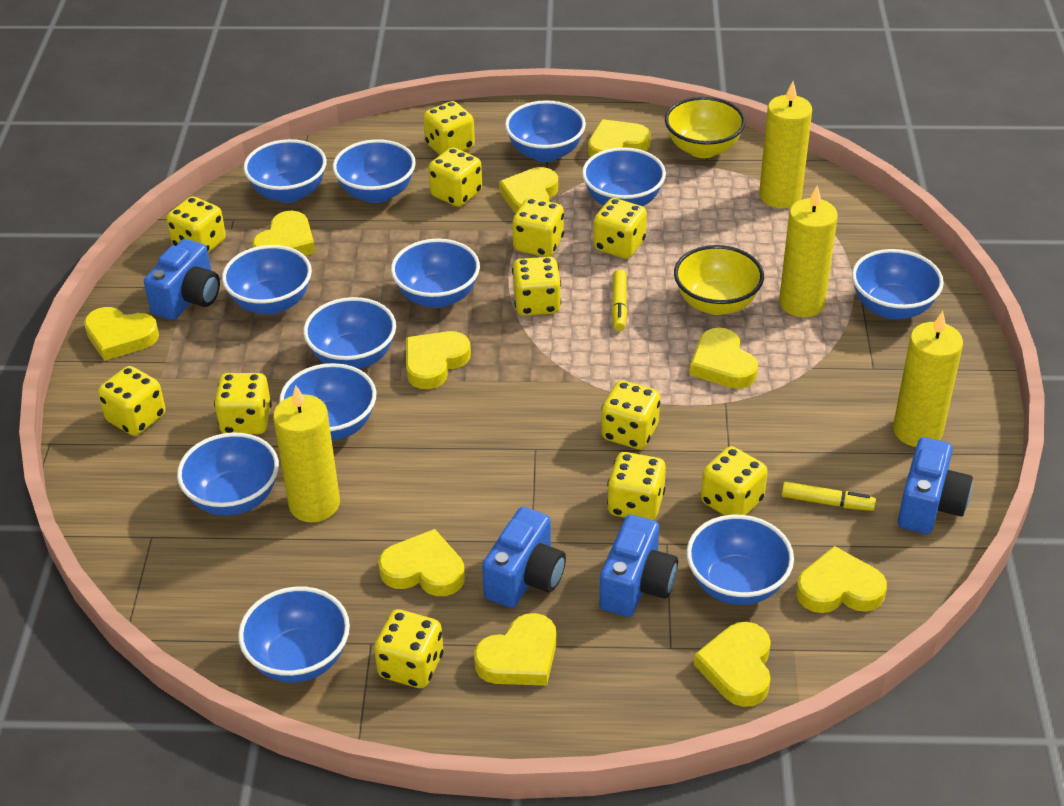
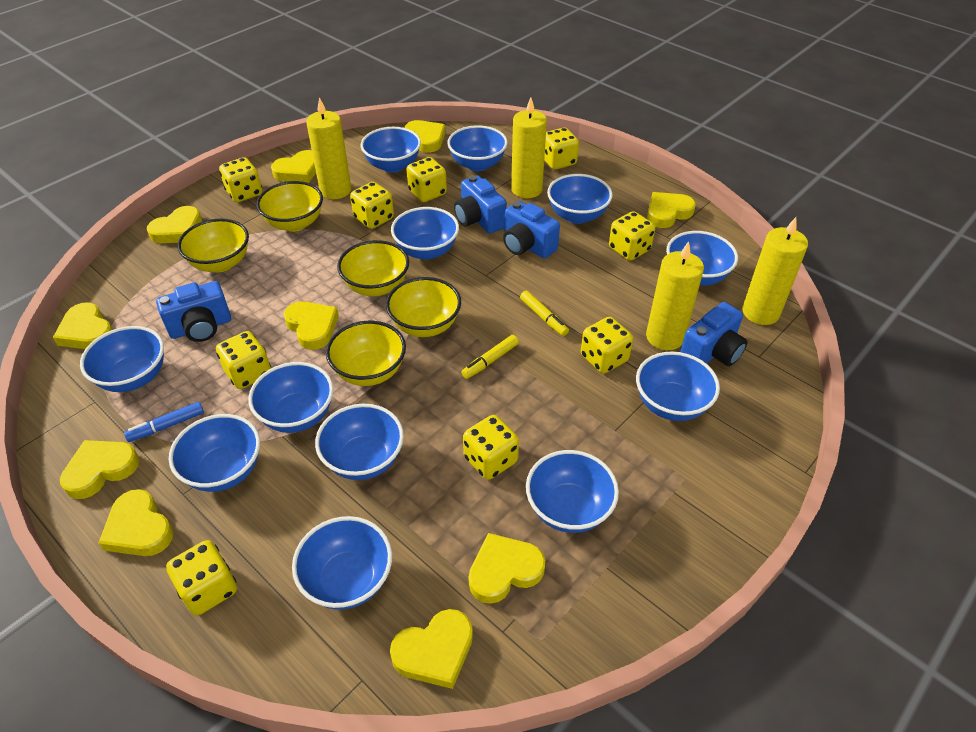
blue marker: none = 0 -> [124,402,204,442] = 1
yellow bowl: [665,97,746,158] [674,245,764,315] = 2 -> [177,219,249,272] [256,181,323,232] [326,321,406,386] [337,240,409,296] [386,277,461,337] = 5
yellow dice: [98,366,166,436] [166,197,226,253] [214,373,272,434] [374,609,443,688] [423,101,475,155] [428,147,482,207] [512,198,564,257] [512,257,561,316] [593,198,647,259] [601,380,660,449] [607,452,666,520] [701,446,768,516] = 12 -> [166,540,237,615] [216,331,271,389] [219,157,262,202] [350,182,394,229] [406,157,447,202] [463,415,519,480] [544,128,579,170] [581,317,633,374] [609,211,655,261] = 9

